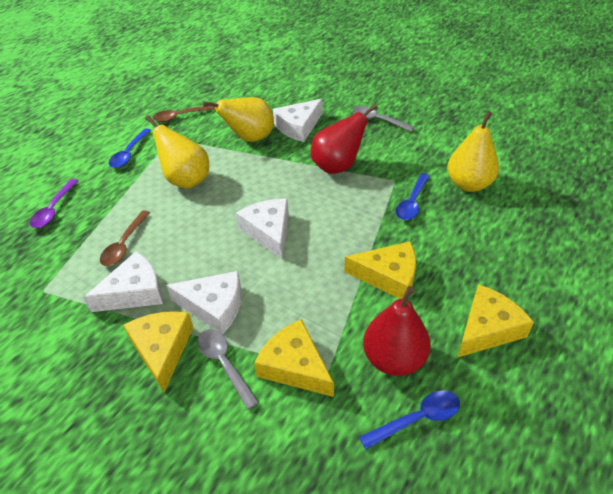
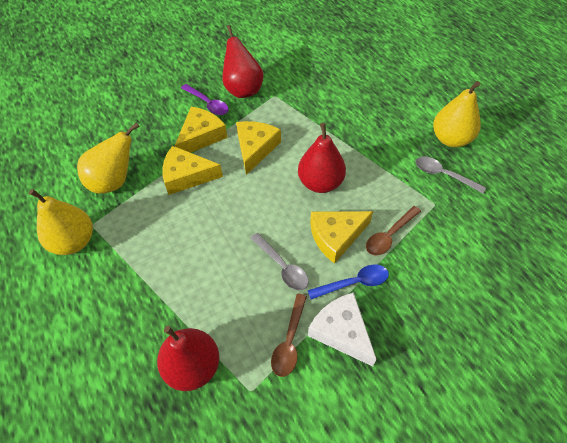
blue spoon: [109,128,151,168] [359,390,460,449] [396,173,430,220] = 3 -> [307,264,389,299] = 1
red pear: [311,104,378,174] [363,286,431,376] = 2 -> [157,326,219,391] [222,25,264,98] [298,123,346,193] = 3
white cheese: [83,251,163,312] [166,271,242,334] [236,198,289,259] [273,99,323,142] = 4 -> [308,293,377,366] = 1

